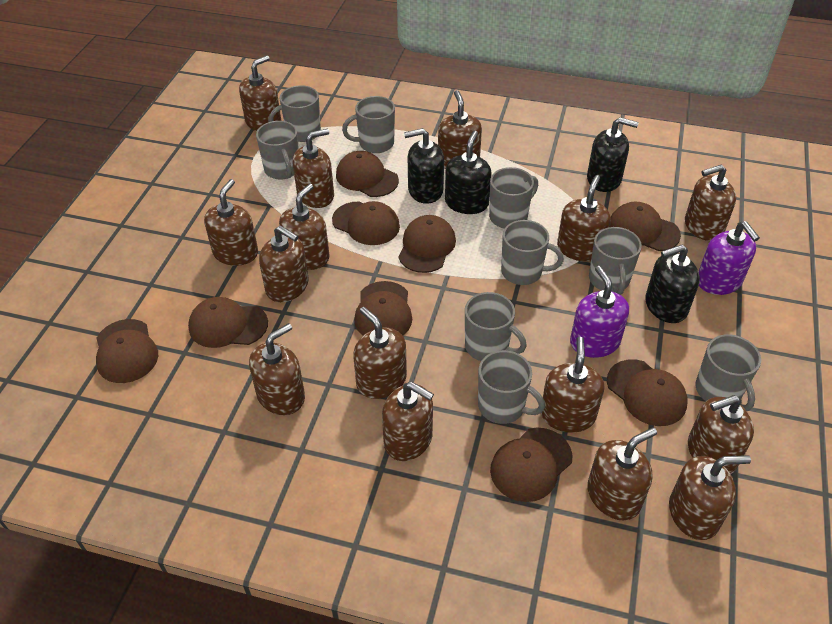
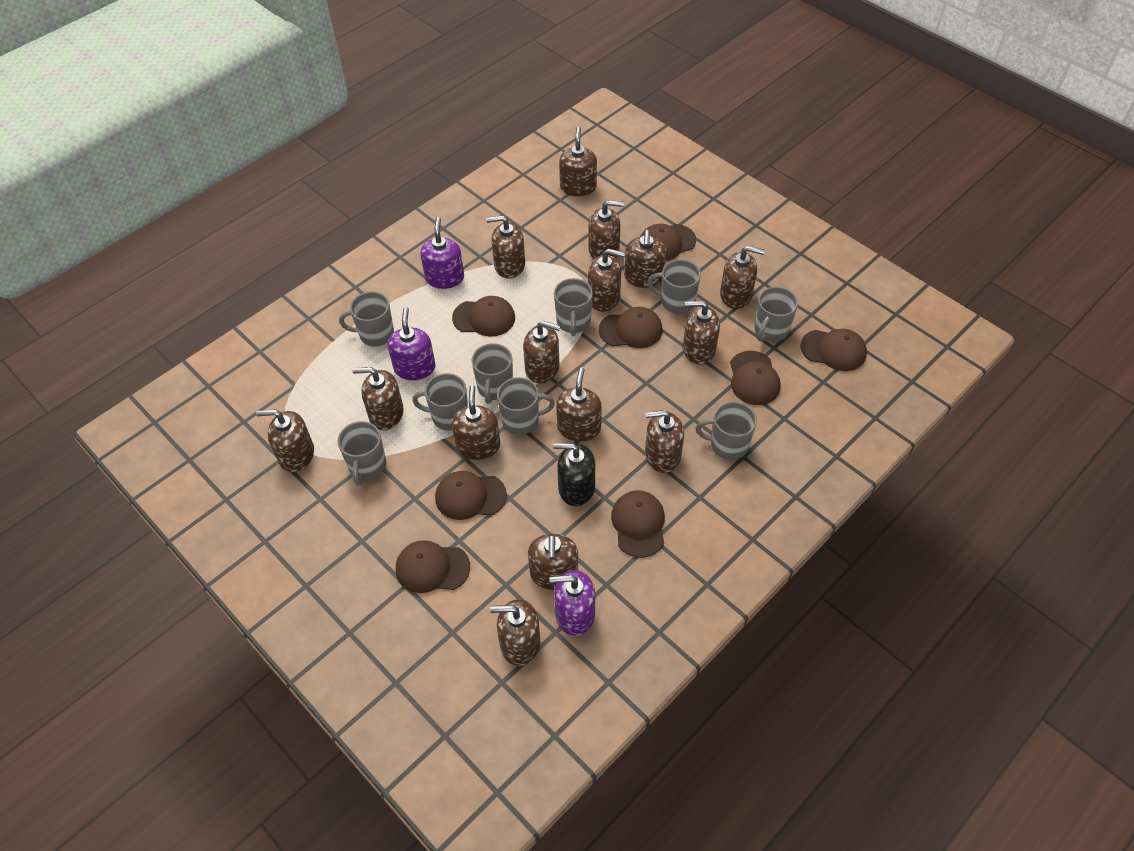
black soap dispenser: [404,128,444,204] [445,131,491,214] [587,117,639,192] [645,245,700,323] = 4 -> [553,443,595,506] = 1
brown cap: [96,319,158,383] [188,297,268,348] [332,201,400,245] [336,151,399,197] [354,281,412,336] [398,215,456,273] [490,428,572,502] [607,360,688,426] [610,202,681,251] = 9 -> [396,540,470,593] [435,471,507,520] [452,296,515,337] [599,307,662,348] [611,490,665,558] [640,224,696,261] [730,351,781,405] [801,329,867,371] = 8
purple soap dispenser: [570,266,629,358] [698,221,760,295] = 2 -> [388,307,436,380] [420,217,464,289] [549,570,595,636] = 3

